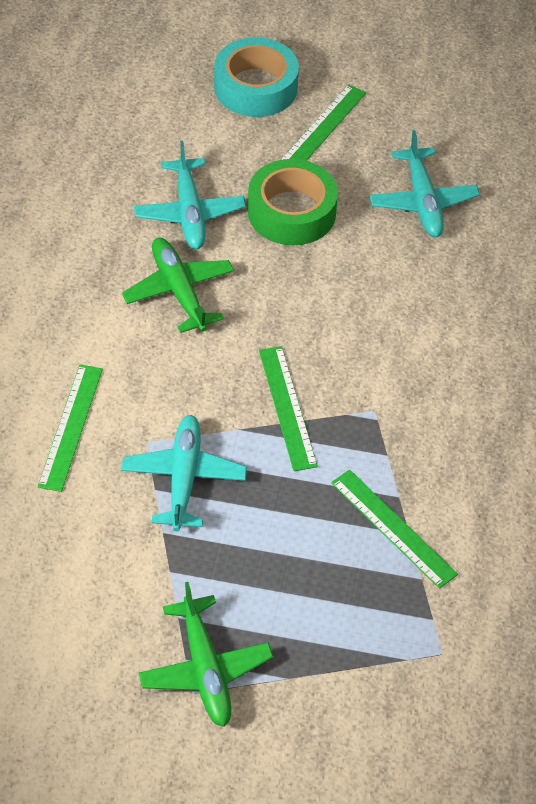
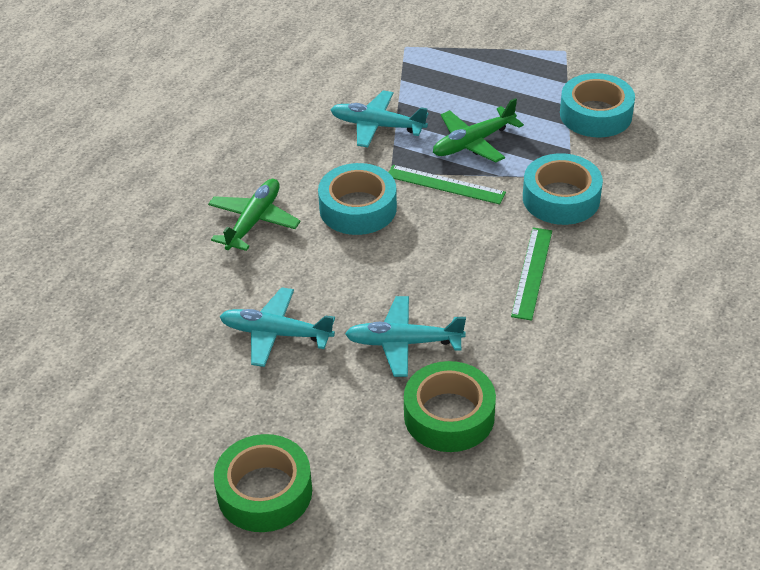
green ruler: [38,364,103,492] [259,346,318,471] [281,84,366,161] [331,470,458,589] = 4 -> [389,165,506,204] [511,228,552,321] = 2
green tape: [248,159,338,245] = 1 -> [214,434,312,532] [404,361,496,452] = 2
turquoise tape: [214,37,299,117] = 1 -> [318,163,397,235] [523,153,603,225] [560,73,635,137] = 3

